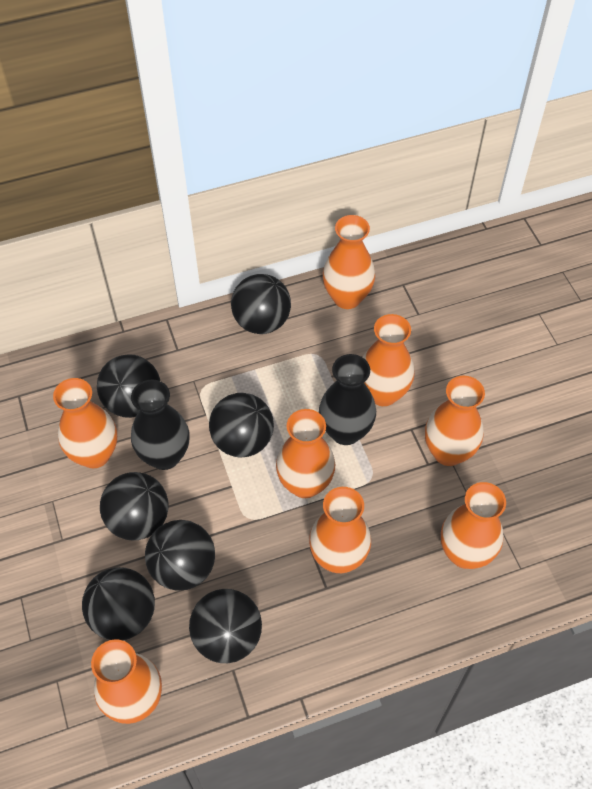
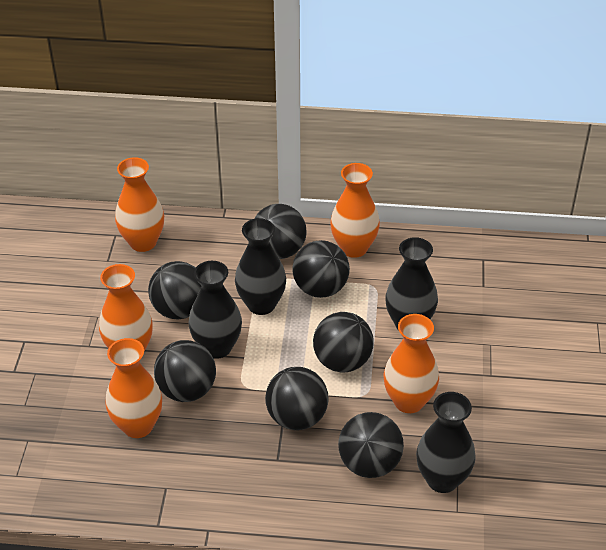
black vase: [131,379,190,470] [319,354,376,445] = 2 -> [189,261,242,359] [235,218,286,315] [385,237,438,329] [416,392,476,493] = 4
orange vase: [53,378,117,468] [91,639,162,724] [276,409,335,498] [309,487,371,573] [323,215,375,309] [363,314,415,406] [425,376,485,466] [441,482,506,569] = 8 -> [99,264,153,352] [105,338,162,438] [115,157,164,252] [330,163,380,258] [383,314,439,413] = 5

